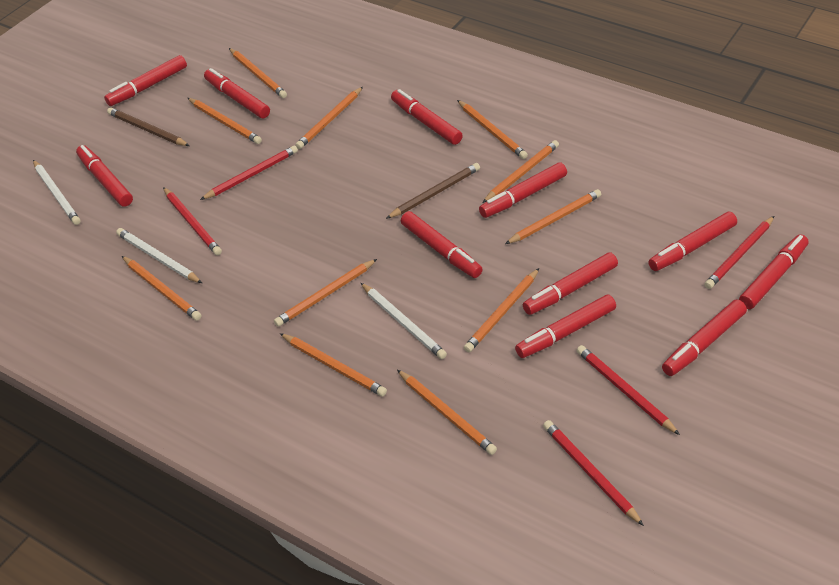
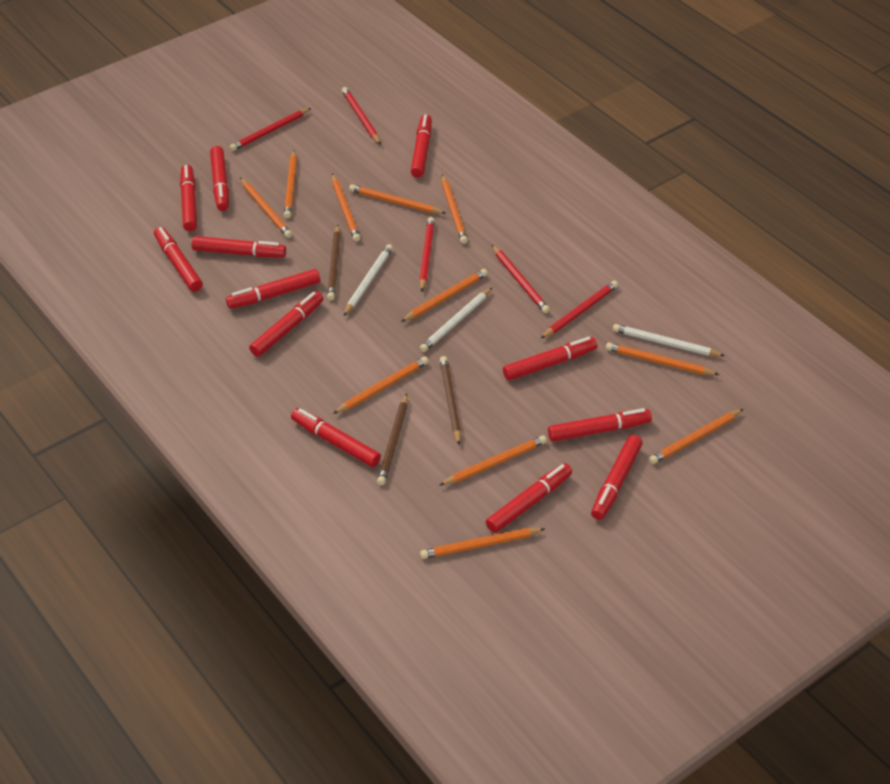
brown pencil: [107,107,190,146] [386,163,480,219] = 2 -> [327,225,341,300] [377,394,408,485] [440,356,461,445] = 3
red marker: [76,145,133,207] [104,55,187,106] [204,68,270,118] [391,89,463,145] [401,211,483,278] [479,163,567,218] [515,294,616,358] [523,252,618,315] [648,212,737,271] [662,300,747,376] [739,234,809,309] = 11 -> [154,227,203,292] [180,165,197,231] [191,236,286,258] [210,146,229,211] [226,269,320,309] [249,291,323,357] [291,408,381,467] [411,115,432,178] [486,463,572,533] [503,337,597,381] [548,408,652,442] [591,435,643,520] = 12

